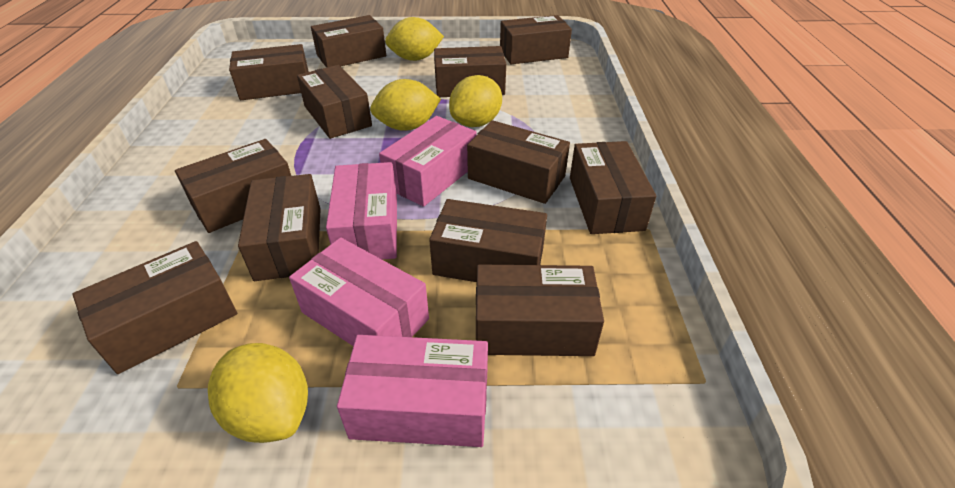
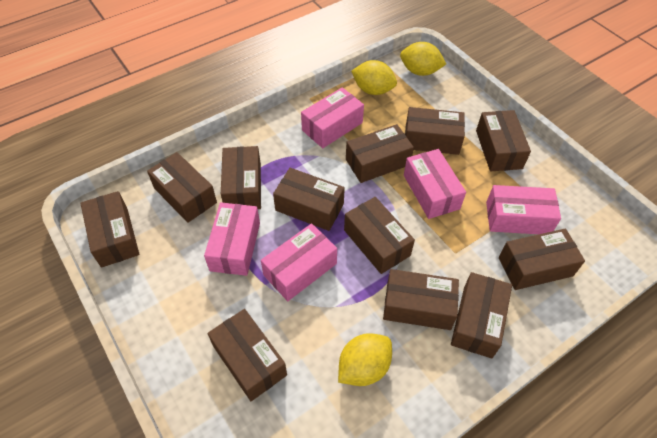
pink box: [289,237,429,346] [326,162,397,260] [337,335,488,447] [379,116,476,207] = 4 -> [204,202,260,276] [261,223,337,301] [301,87,364,148] [404,149,466,219] [486,185,561,234] = 5
yellow lemon: [208,343,308,443] [370,79,441,131] [385,17,444,61] [449,75,502,127] = 4 -> [338,333,392,386] [351,60,397,95] [400,42,446,76] = 3

